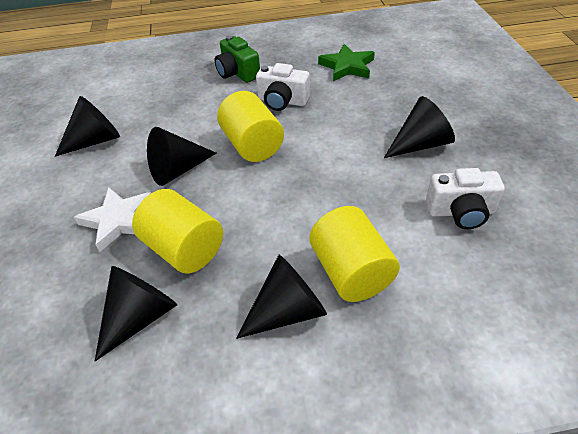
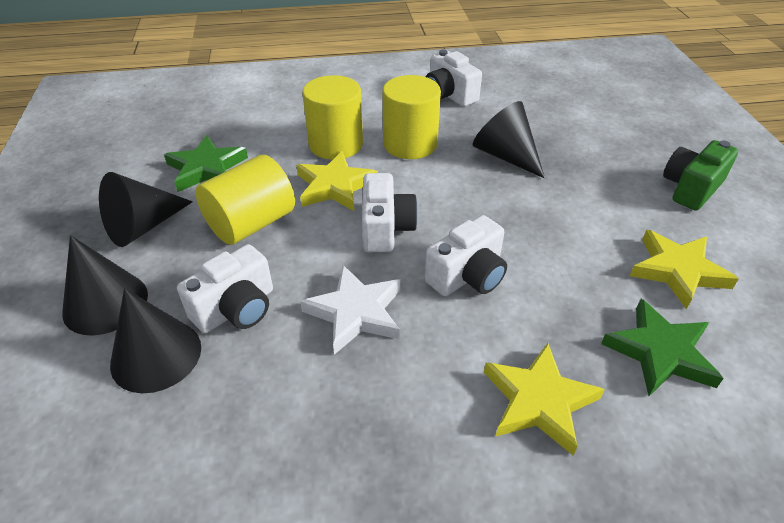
black cone: [55,96,120,157] [95,266,177,361] [147,127,217,186] [236,255,327,339] [384,96,455,158] = 5 -> [62,235,148,336] [99,172,193,247] [110,288,201,393] [473,101,545,178] = 4
green star: [318,44,375,81] = 1 -> [164,135,248,192] [601,299,724,396] = 2
white camera: [256,63,310,111] [426,168,505,229] = 2 -> [177,244,273,333] [362,173,418,252] [425,215,507,296] [426,49,482,107] = 4
yellow star: none = 0 -> [296,151,378,211] [484,343,605,455] [630,230,739,309] = 3

